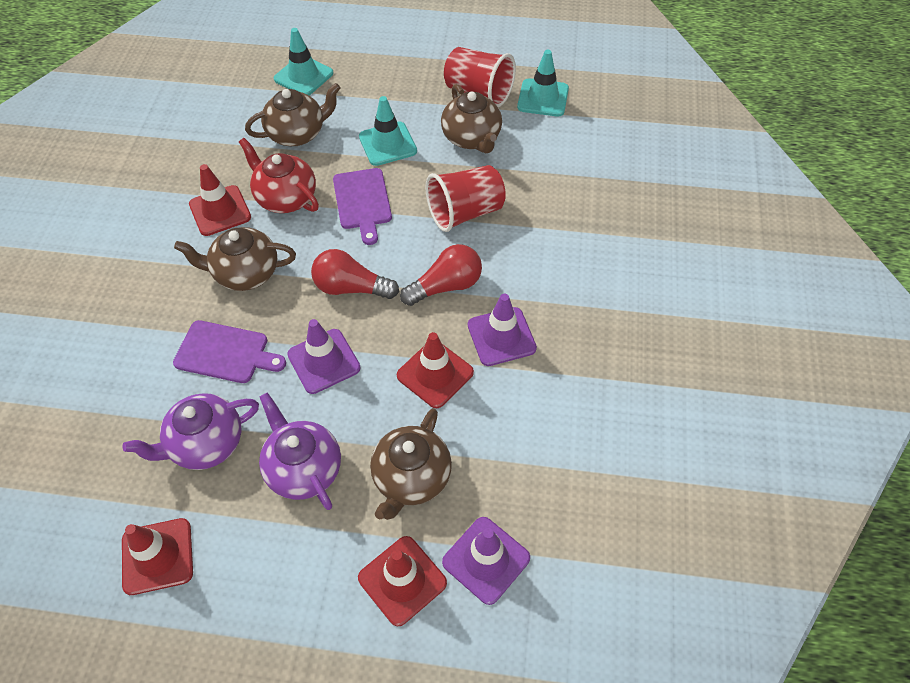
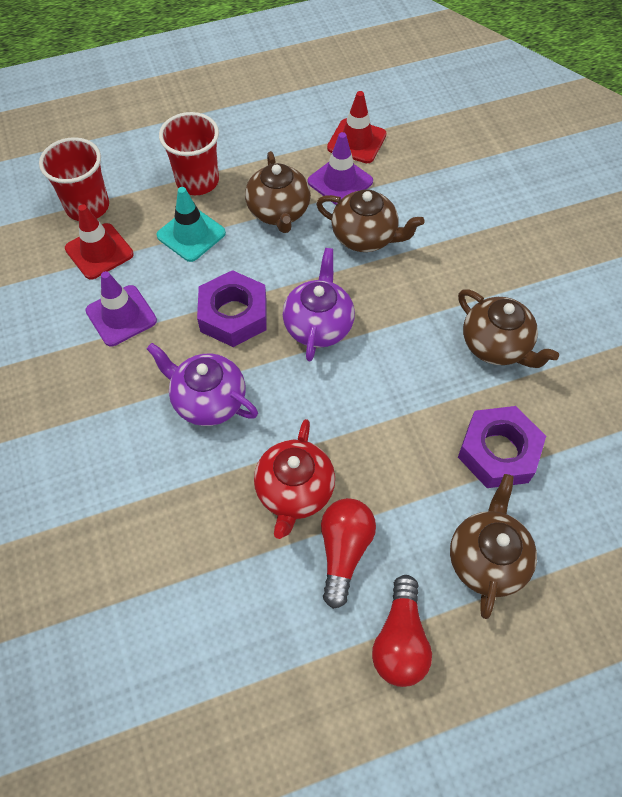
purple cutting board: [173,320,286,383] [333,168,392,245] = 2 -> none = 0
purple nut: none = 0 -> [197,270,267,347] [458,406,546,488] = 2
purple traffic cone: [287,319,361,394] [442,517,530,605] [468,294,537,366] = 3 -> [85,271,157,346] [308,132,373,205] = 2
red traffic cone: [122,518,193,595] [189,164,251,236] [358,536,447,627] [397,332,474,408] = 4 -> [65,204,134,280] [327,91,386,163] = 2
turquoise traffic cone: [274,28,333,95] [359,96,417,166] [517,50,569,116] = 3 -> [156,187,226,262] = 1

